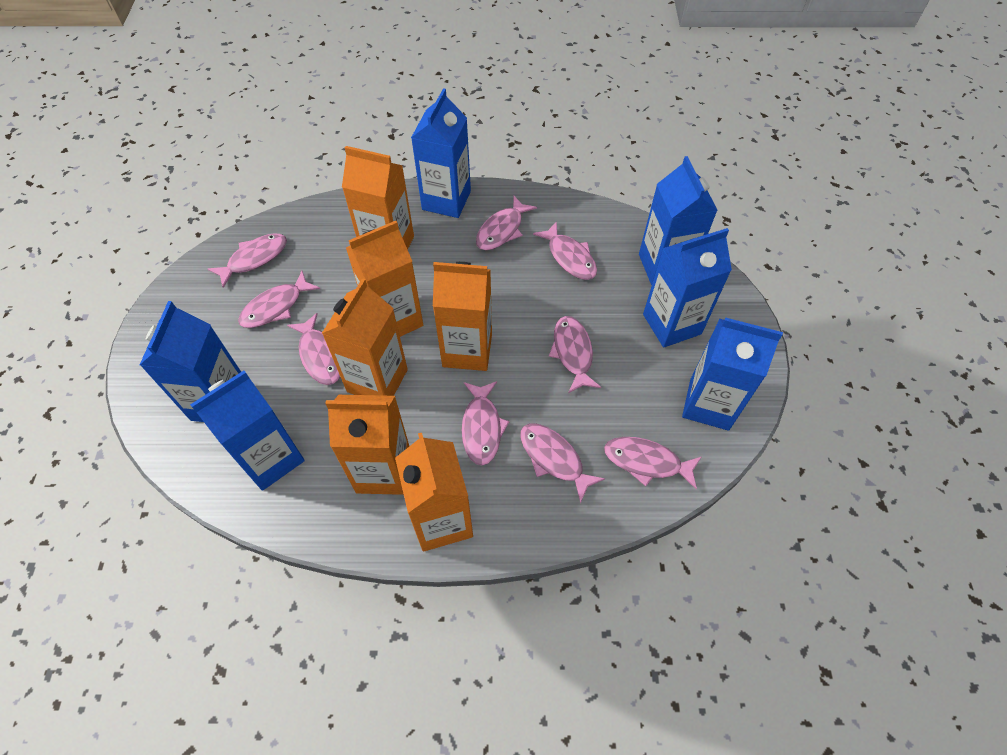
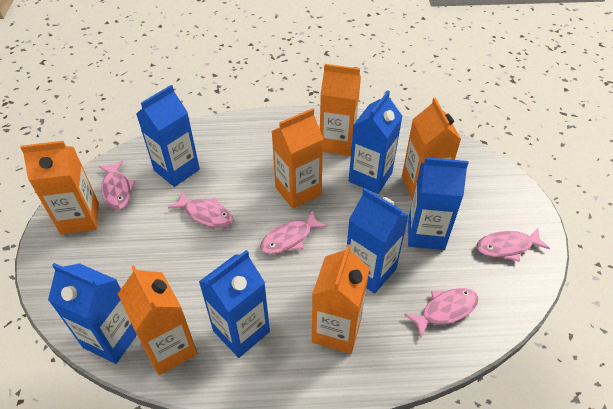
pink fish: [208,233,287,288] [238,271,320,328] [287,313,340,385] [462,381,509,465] [476,196,537,250] [520,424,605,503] [533,221,597,280] [549,316,601,393] [604,437,701,489] = 9 -> [99,160,136,210] [168,191,234,228] [260,210,327,254] [404,288,478,338] [476,228,550,262] = 5

